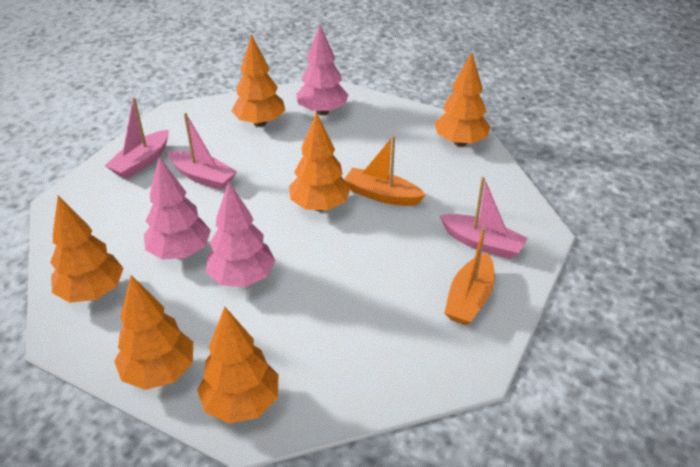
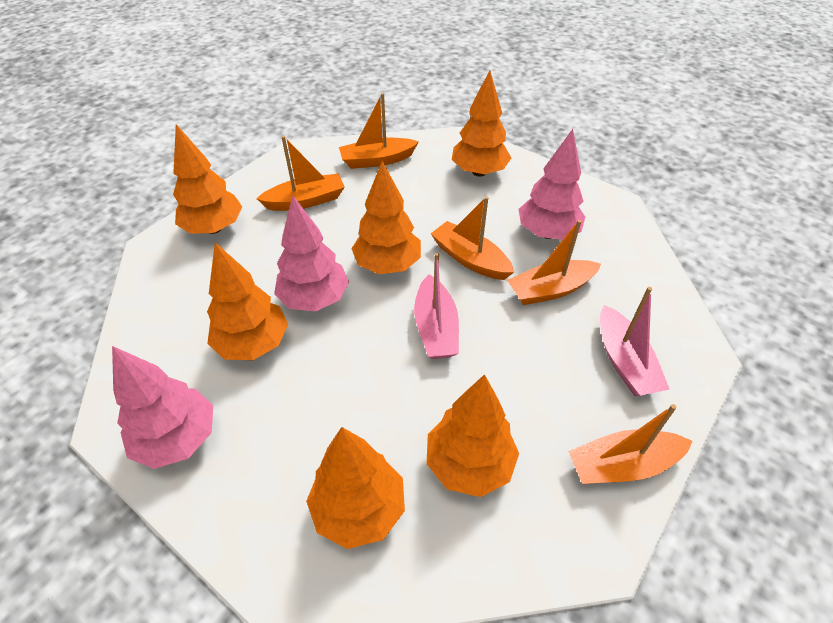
orange boat: [344,135,426,206] [444,228,495,325] = 2 -> [257,136,345,211] [339,93,419,169] [431,196,514,280] [507,220,601,305] [568,404,692,484] = 5
pink boat: [105,97,169,179] [168,113,237,190] [439,177,528,259] = 3 -> [414,253,459,359] [600,287,670,396] = 2

